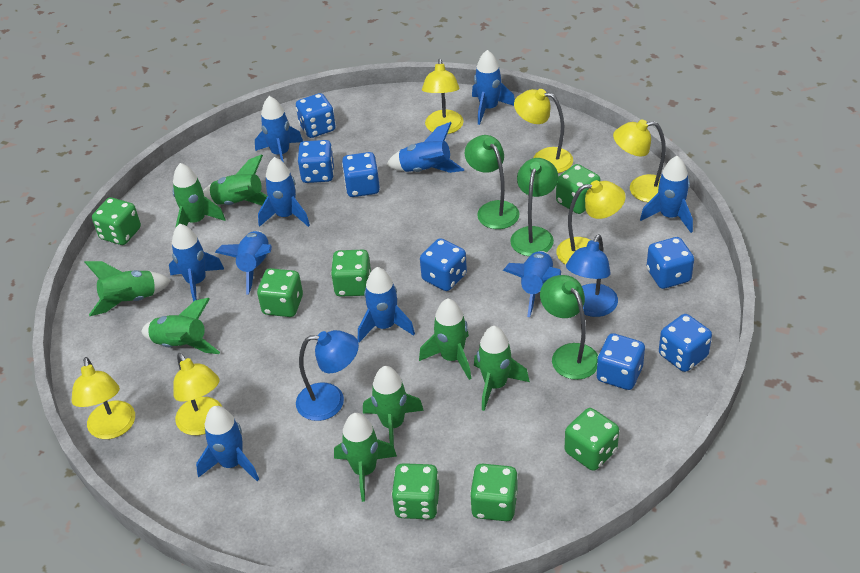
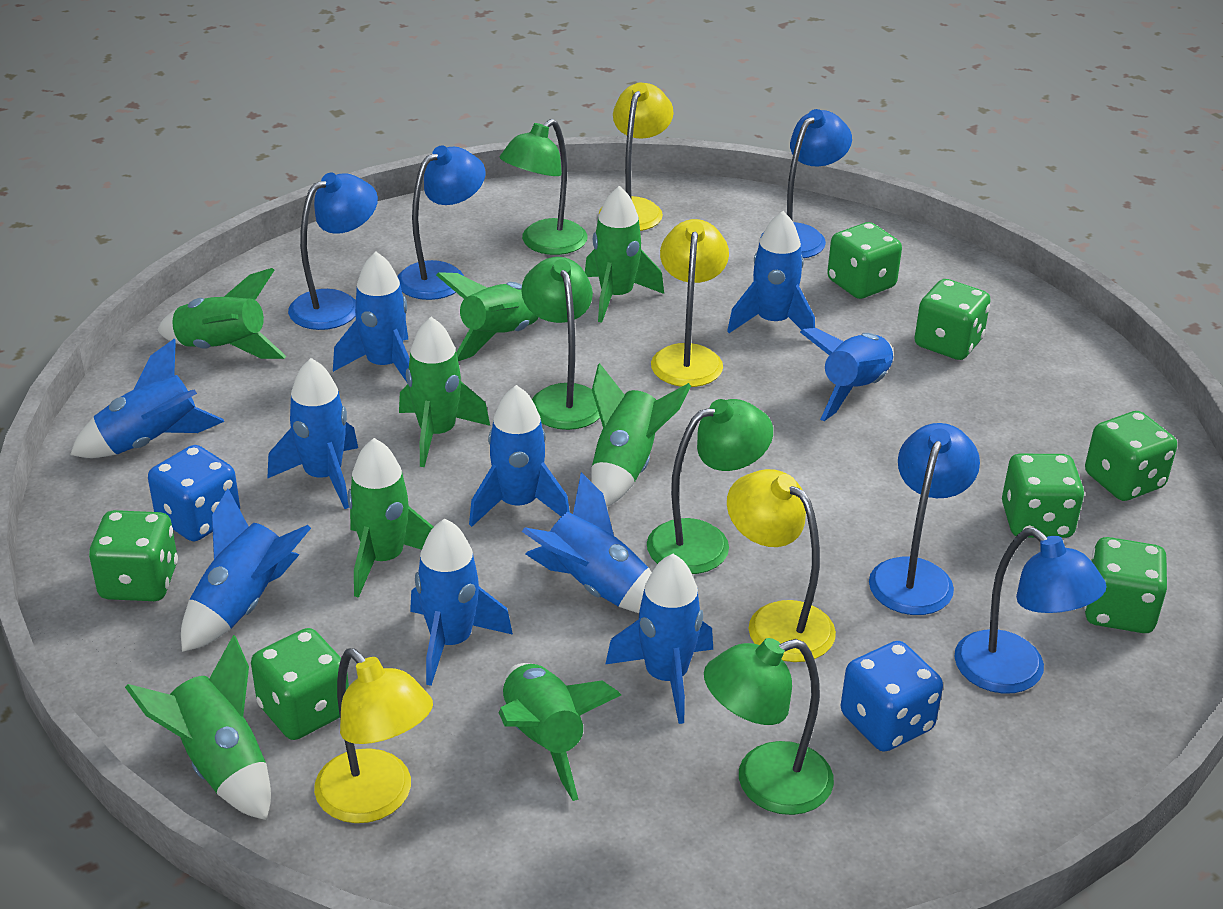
blue dice: [296,93,336,138] [298,140,335,183] [342,152,380,197] [420,238,467,291] [596,333,645,390] [646,237,694,289] [659,314,712,372] = 7 -> [148,445,240,541] [841,641,943,752] = 2
blue lamp: [296,330,359,421] [566,234,618,317] = 2 -> [288,172,378,330] [398,146,486,300] [760,109,852,258] [869,423,980,615] [954,528,1107,694] = 5
green lamp: [465,135,520,229] [510,158,558,256] [540,275,598,380] = 3 -> [499,119,588,255] [521,257,600,430] [647,399,773,574] [704,638,834,815] = 4
yellow lamp: [71,357,135,439] [173,353,222,435] [422,59,464,134] [514,89,573,173] [556,180,626,265] [613,119,666,202] = 6 -> [314,648,433,823] [599,82,673,231] [651,219,729,387] [727,469,836,662] = 4

